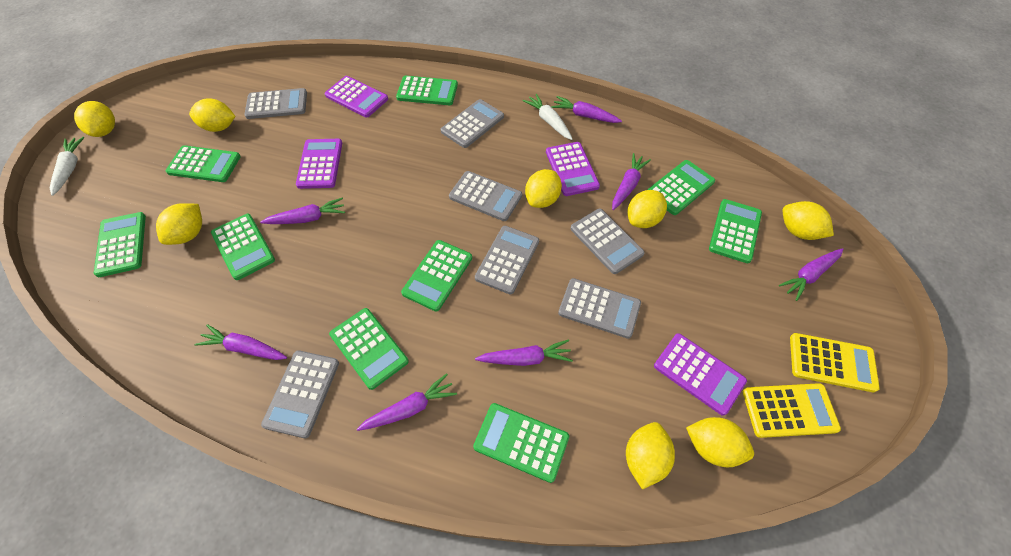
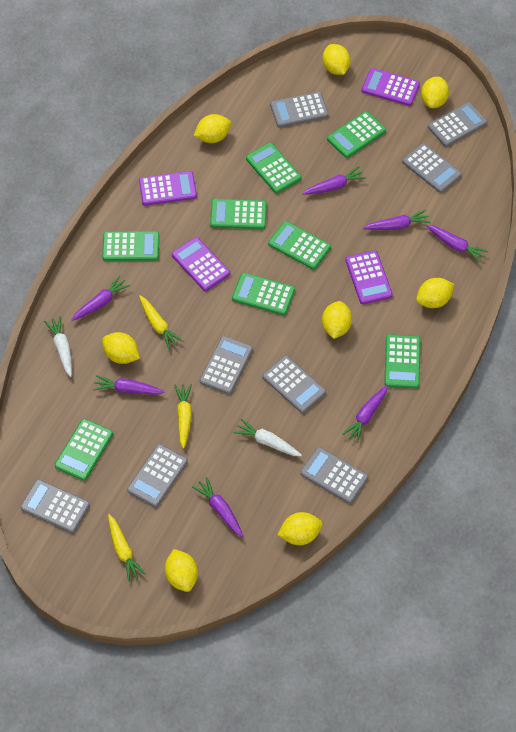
green calculator: [94,212,146,277] [165,145,241,182] [211,214,275,280] [329,308,409,390] [396,76,458,105] [401,240,472,311] [473,403,569,483] [647,160,715,215] [709,199,762,263] = 9 -> [55,419,113,481] [102,231,159,261] [210,199,267,229] [232,273,295,315] [246,143,301,194] [268,221,331,269] [327,111,386,158] [384,334,421,388] = 8
grey calculator: [244,88,307,119] [261,350,339,438] [441,99,504,148] [449,171,522,221] [475,226,539,294] [558,278,641,339] [571,208,645,274] = 7 -> [20,479,90,533] [127,444,188,507] [200,336,253,394] [262,356,326,413] [270,92,329,127] [300,447,368,503] [402,143,462,193] [428,102,487,147] = 8
yellow calculator: [743,383,841,438] [790,333,880,392] = 2 -> none = 0
yellow carrot: none = 0 -> [108,514,146,582] [139,296,183,350] [174,384,192,449] = 3

